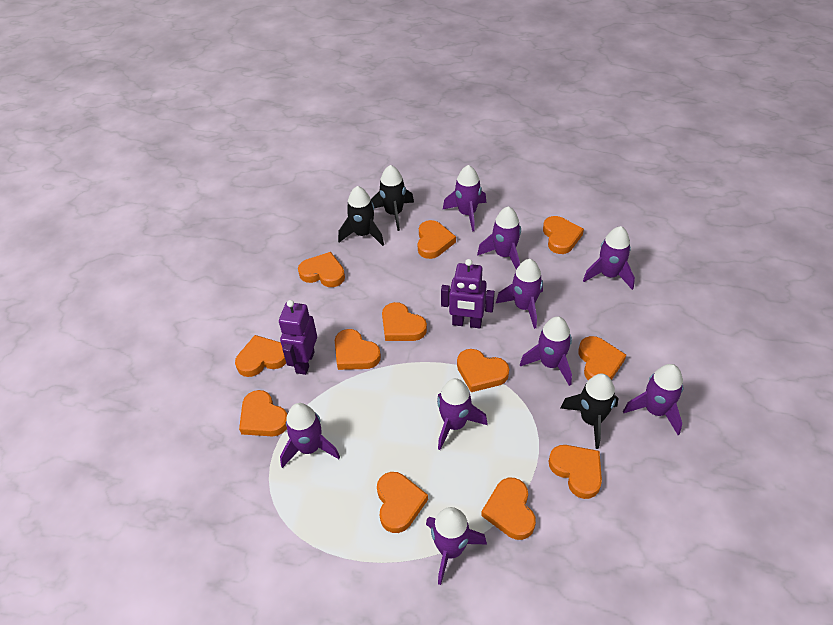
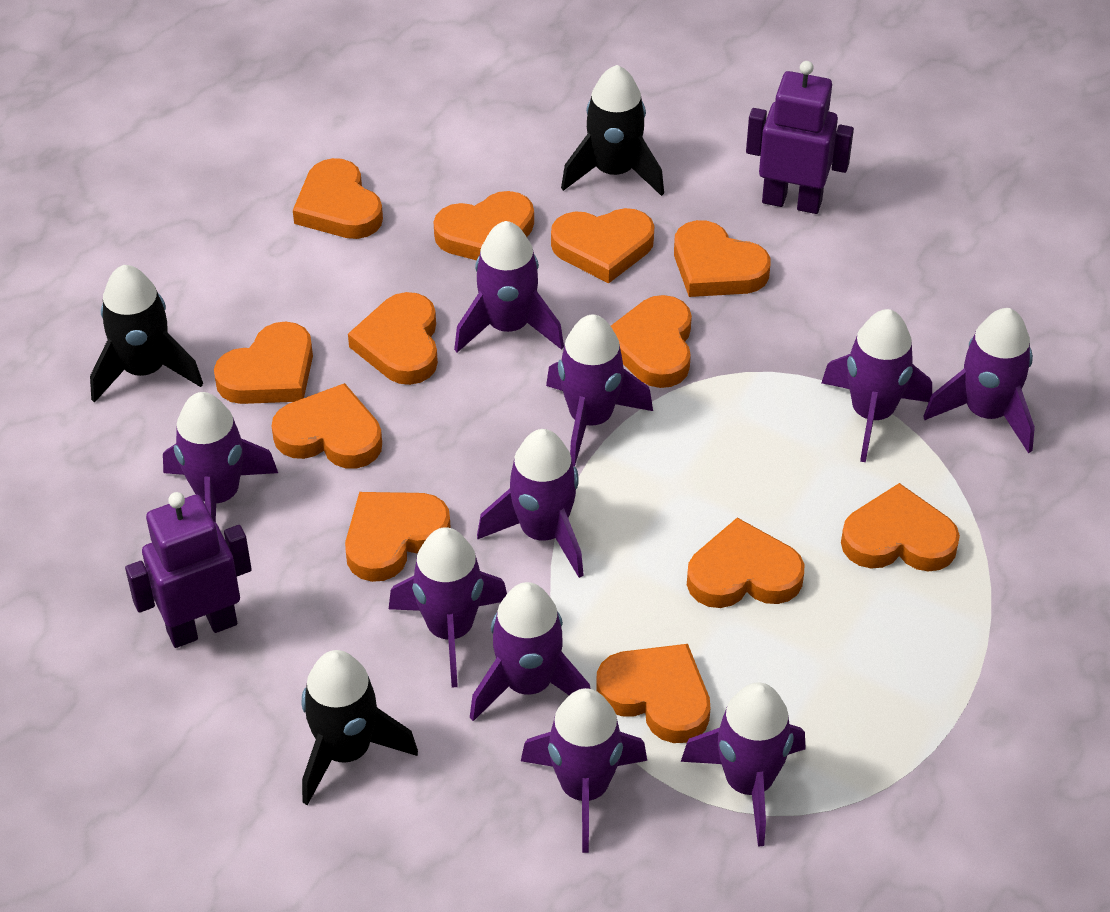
purple rocket: [280,403,340,468] [426,507,487,585] [437,378,488,450] [443,165,486,231] [477,206,521,269] [496,259,543,329] [520,316,572,386] [583,226,635,290] [623,364,683,435] = 9 -> [163,392,278,523] [389,527,507,687] [454,221,564,353] [470,582,591,721] [477,429,584,578] [521,688,647,853] [546,314,653,467] [681,682,806,847] [822,309,932,462] [923,308,1035,453] = 10

